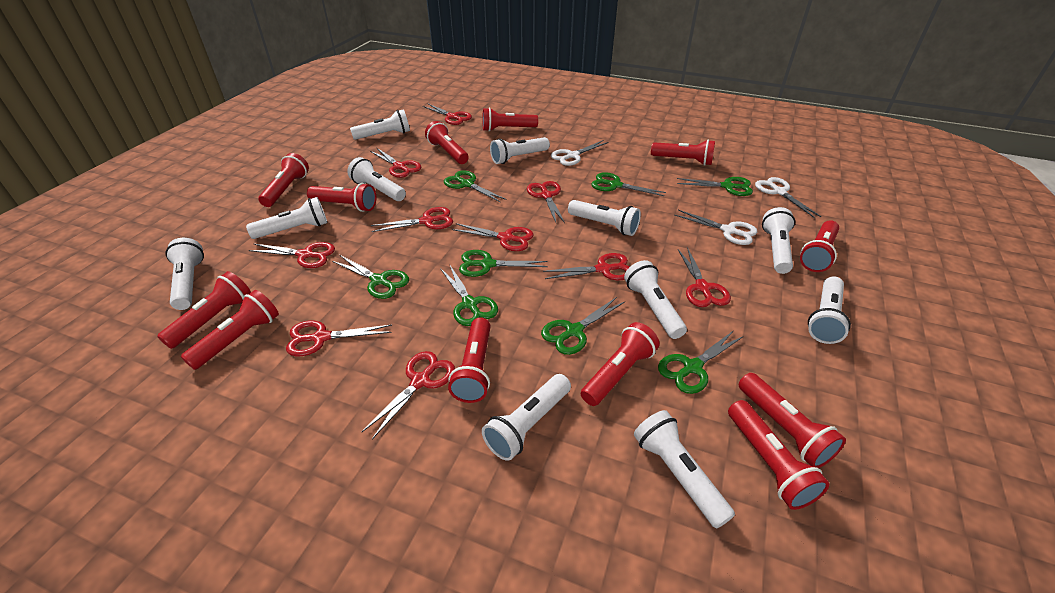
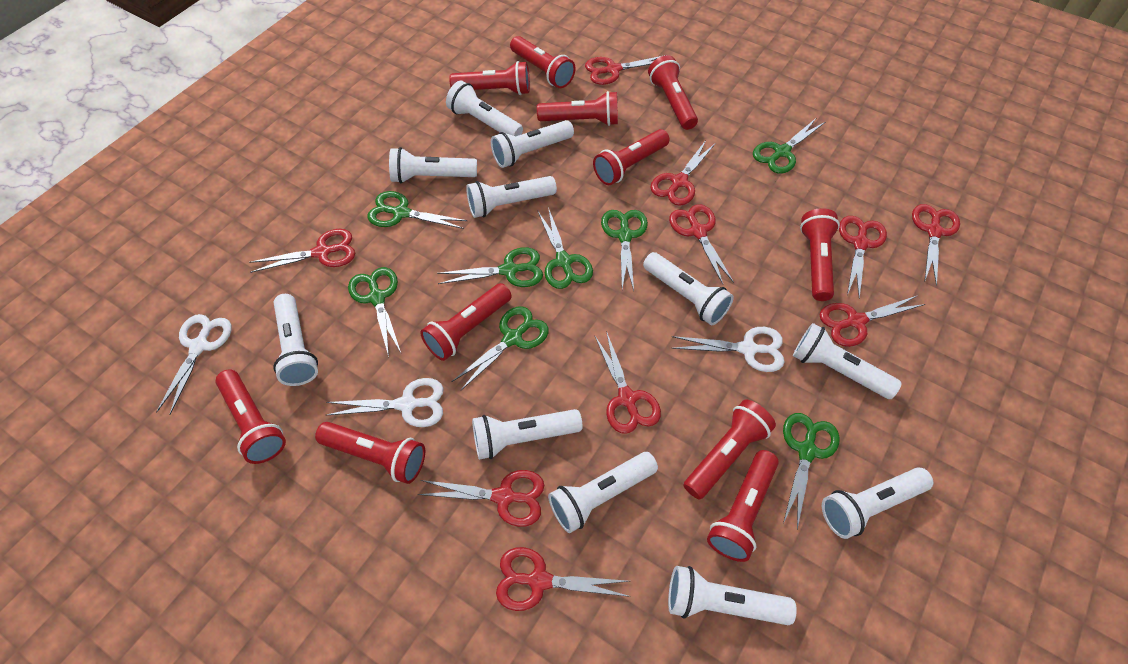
red flashlight: [157,271,251,349] [181,290,279,370] [258,153,309,207] [307,183,376,212] [425,121,469,164] [448,317,491,403] [482,108,538,132] [581,322,660,406] [651,140,715,166] [728,400,829,510] [739,373,846,468] [800,220,839,272] = 12 -> [215,369,286,464] [315,422,425,484] [420,283,512,361] [449,61,530,95] [510,36,576,88] [537,91,618,126] [593,129,670,185] [648,55,698,130] [684,400,776,500] [707,450,779,562] [800,208,840,301] = 11

